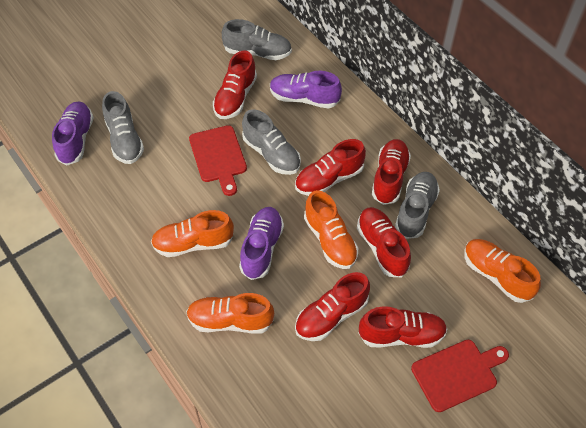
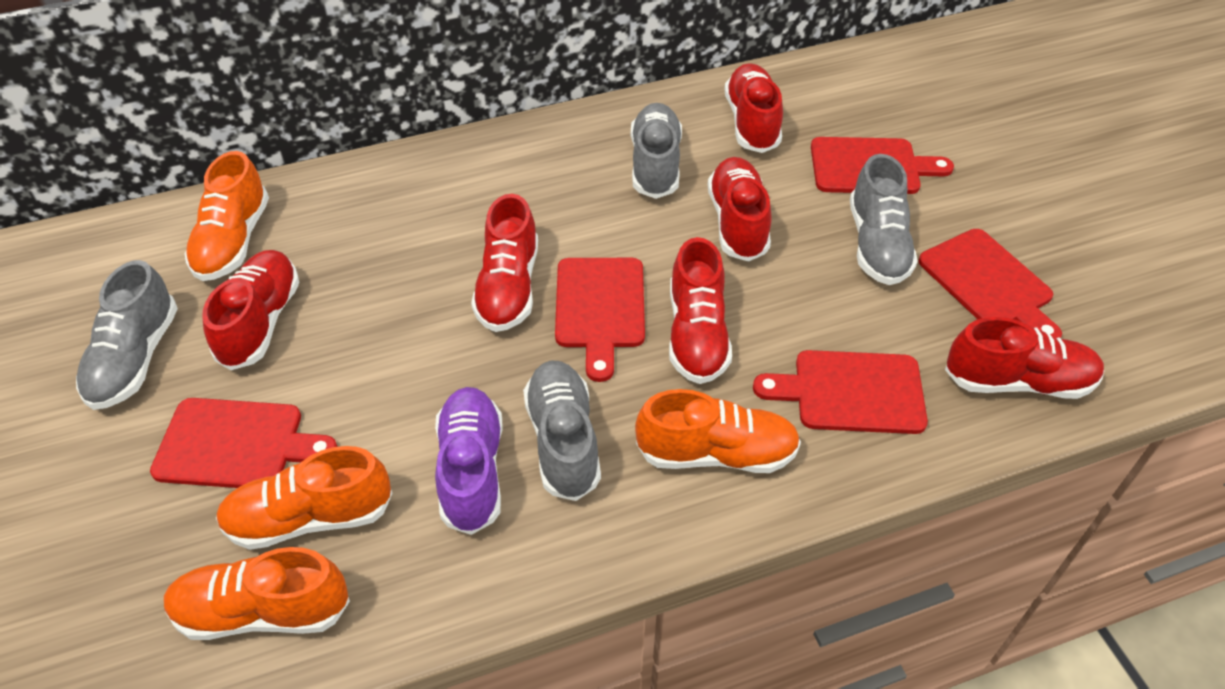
purple shoe: [52,101,94,165] [239,207,284,280] [270,71,342,108] = 3 -> [435,387,503,535] = 1
red cutting board: [189,125,247,196] [411,340,509,412] = 2 -> [150,398,338,488] [555,258,645,382] [753,350,928,434] [811,137,954,194] [918,229,1062,338] = 5

